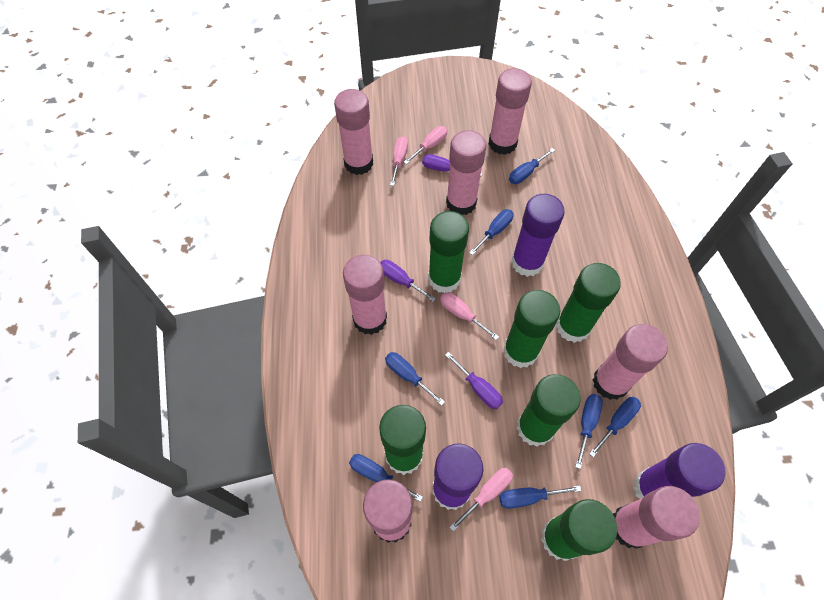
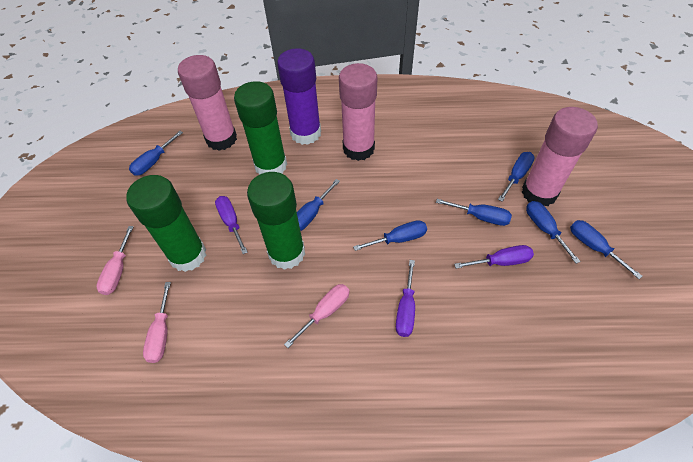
green glue stick: [379,405,426,475] [428,211,469,293] [503,290,560,368] [517,374,581,447] [541,499,617,561] [556,263,621,343] = 6 -> [126,175,206,272] [234,81,287,175] [247,172,305,270] = 3
pink glue stick: [334,89,373,175] [343,255,387,335] [363,479,413,543] [446,130,487,215] [489,68,532,155] [593,324,668,400] [613,486,700,549] = 7 -> [178,55,237,151] [339,63,378,161] [522,107,598,206] = 3
pink screwdriver: [390,136,408,186] [404,126,447,164] [440,292,499,340] [449,468,513,532] = 4 -> [96,226,134,295] [143,282,171,363] [284,284,350,348] = 3
purple glue stick: [432,444,483,510] [511,194,565,277] [634,443,726,499] = 3 -> [277,48,321,145] = 1

